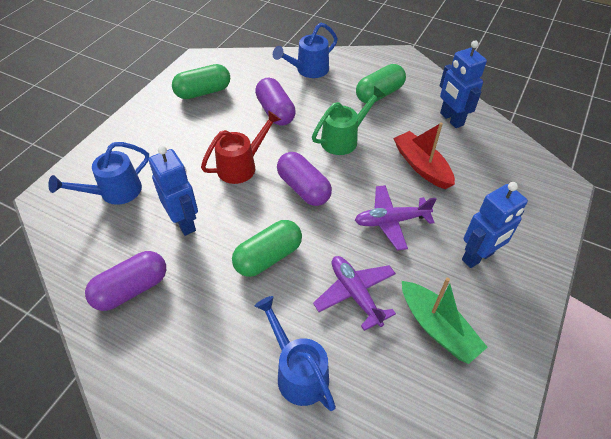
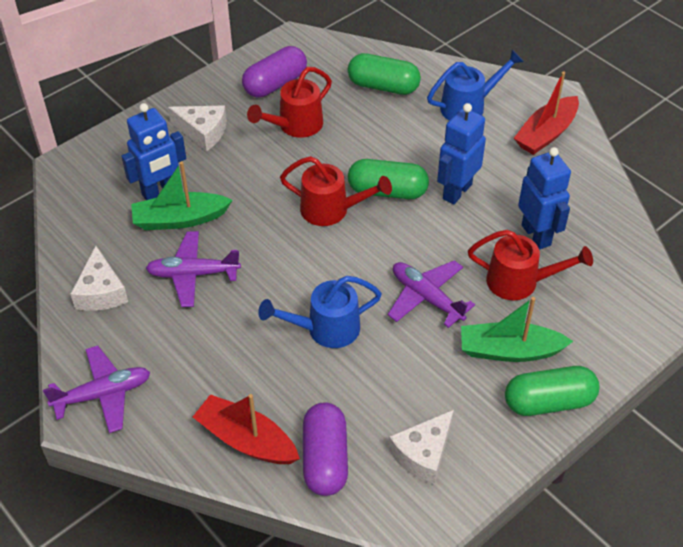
blue watering can: [48,142,149,205] [255,296,336,411] [273,23,338,78] = 3 -> [258,276,382,348] [427,49,524,120] = 2
green boat: [402,278,488,364] = 1 -> [131,161,233,230] [461,297,573,362] = 2
green watering can: [312,86,385,155] = 1 -> none = 0
purple capsule: [85,251,166,311] [255,78,296,126] [277,152,332,206] = 3 -> [242,46,307,98] [303,402,348,496] = 2
purple plane: [313,256,396,331] [355,185,436,251] = 2 -> [43,346,150,433] [146,231,241,307] [388,260,475,328] = 3
red boat: [393,122,455,189] = 1 -> [193,394,300,464] [514,71,579,155] = 2
red watering can: [201,110,281,184] = 1 -> [247,67,332,138] [280,156,392,226] [468,230,593,300] = 3
white cheese: none = 0 -> [70,246,128,311] [168,105,227,151] [388,410,454,485] = 3

